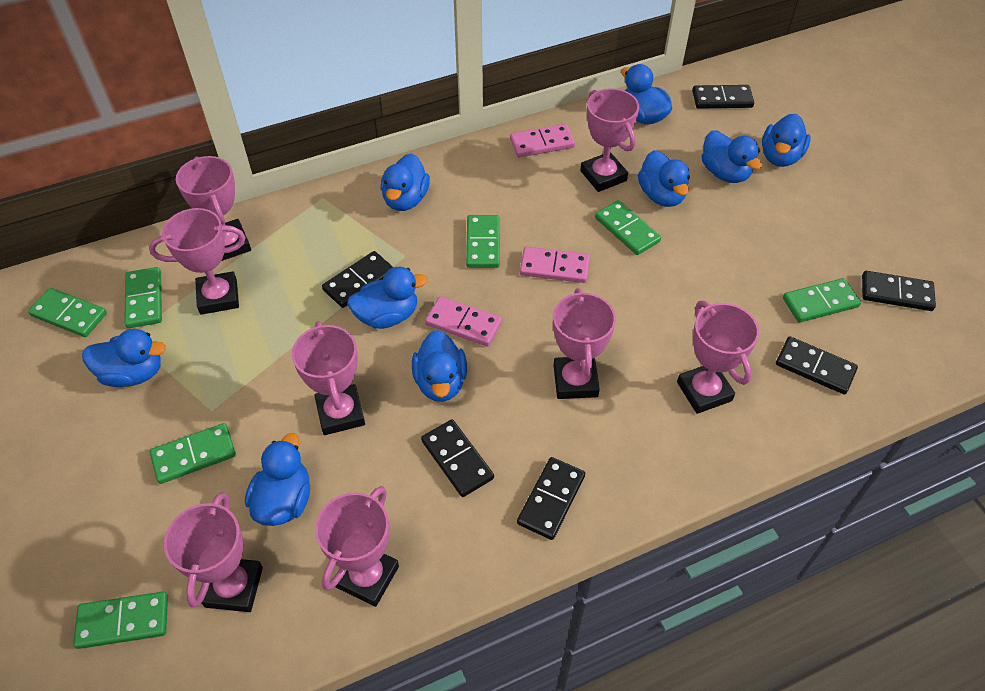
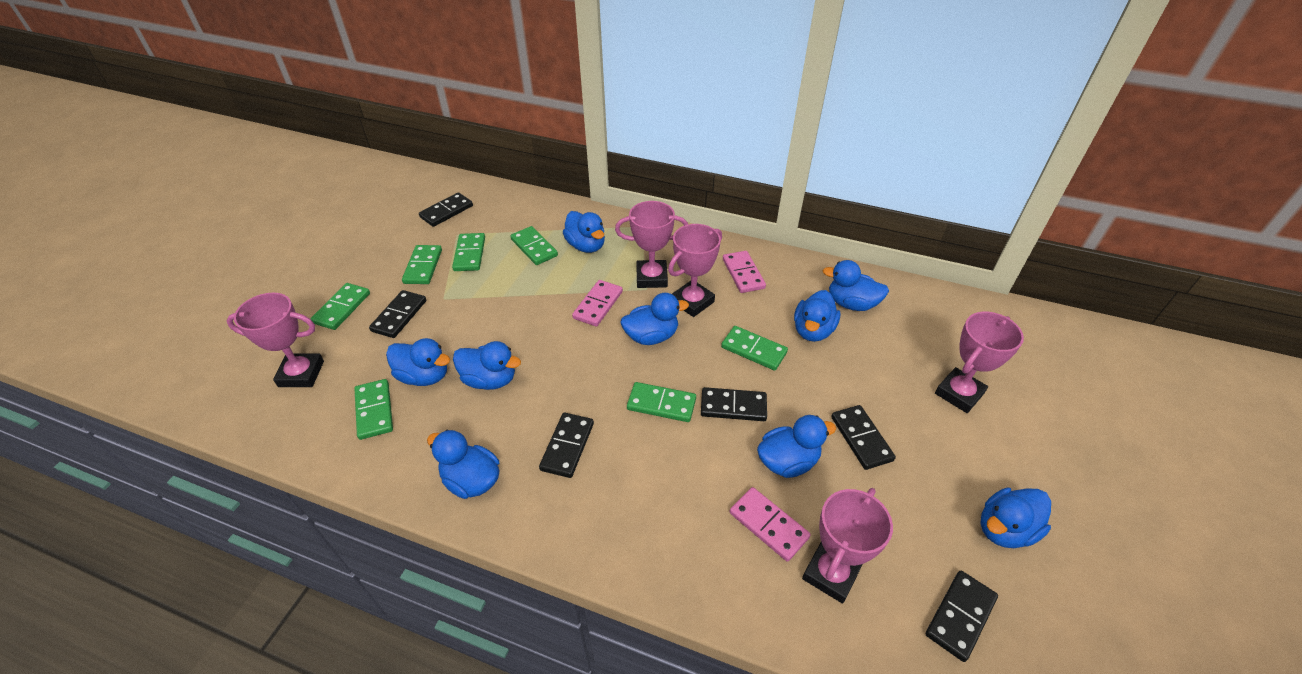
pink trophy: [149,208,246,315] [164,492,263,612] [176,156,251,261] [292,321,365,435] [315,486,399,607] [553,288,616,399] [580,88,639,192] [677,301,759,414] = 8 -> [227,293,324,387] [615,201,688,288] [668,224,722,317] [802,488,893,603] [935,312,1024,413] = 5

